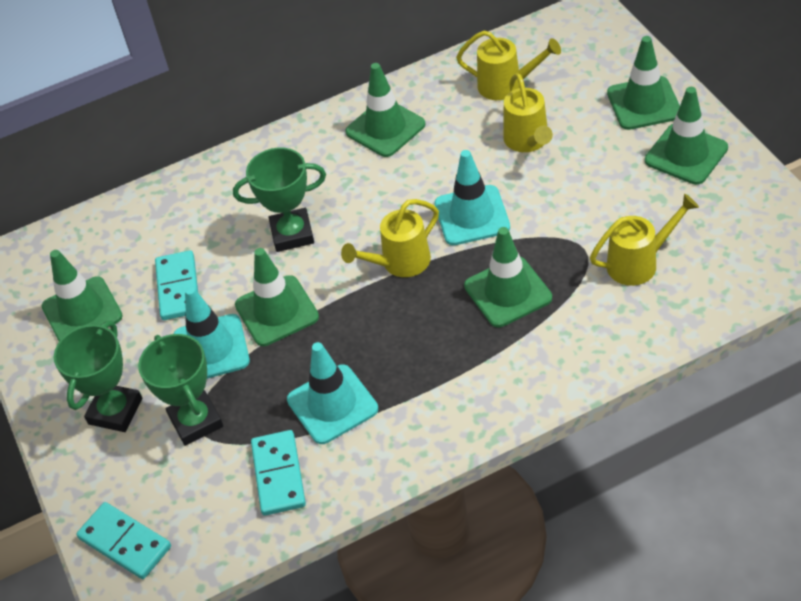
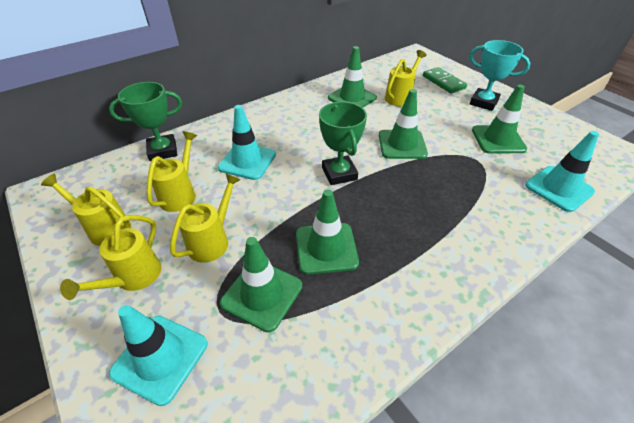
green domino: none = 0 -> [423,67,467,94] = 1
green traffic cone: [42,250,123,341] [235,248,319,346] [345,63,425,157] [464,227,552,327] [607,36,680,130] [645,87,728,185] = 6 -> [220,237,302,332] [296,189,359,275] [328,46,377,108] [379,89,428,159] [472,84,527,154] = 5
green trophy: [54,321,142,432] [138,334,223,446] [233,148,326,252] = 3 -> [109,82,182,161] [319,102,367,185] = 2
turquoise domino: [76,502,171,579] [155,250,198,320] [251,430,306,516] = 3 -> none = 0
turquoise trophy: none = 0 -> [470,40,531,111] = 1
yellow watering can: [341,199,439,277] [456,30,561,100] [503,73,553,152] [590,194,699,286] = 4 -> [41,173,131,246] [60,215,161,300] [147,131,197,212] [170,174,241,263] [385,50,427,106] = 5

